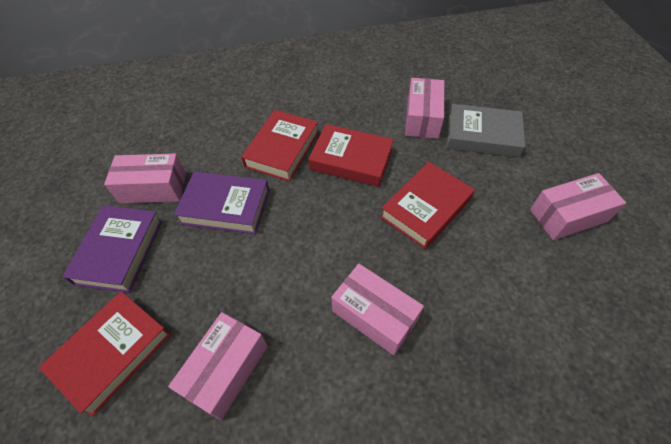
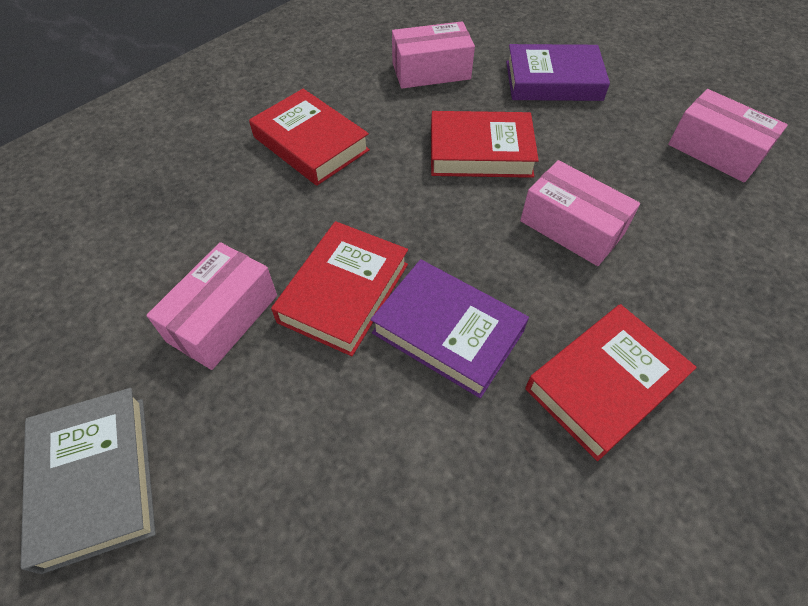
pink box: [104,153,186,203] [168,312,268,420] [331,264,424,355] [405,78,444,139] [530,173,626,240] = 5 -> [147,242,277,370] [392,21,475,89] [520,160,640,266] [668,89,788,182] = 4

